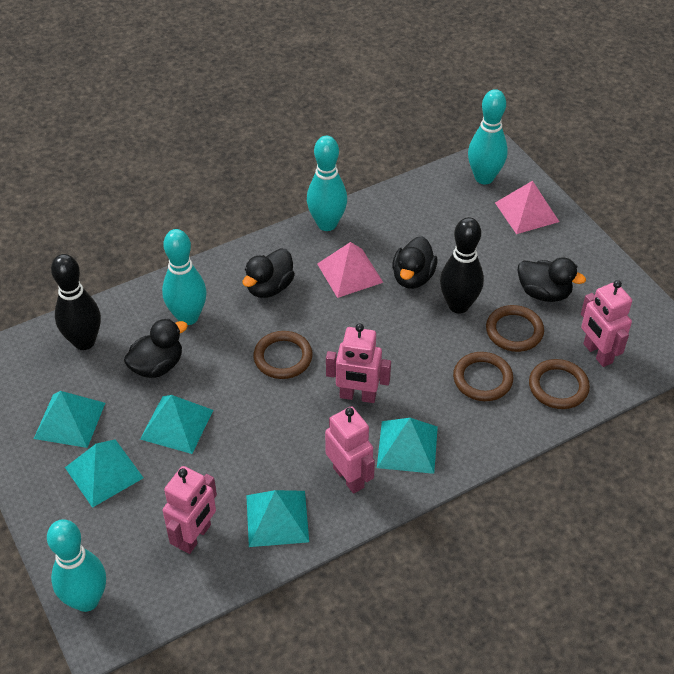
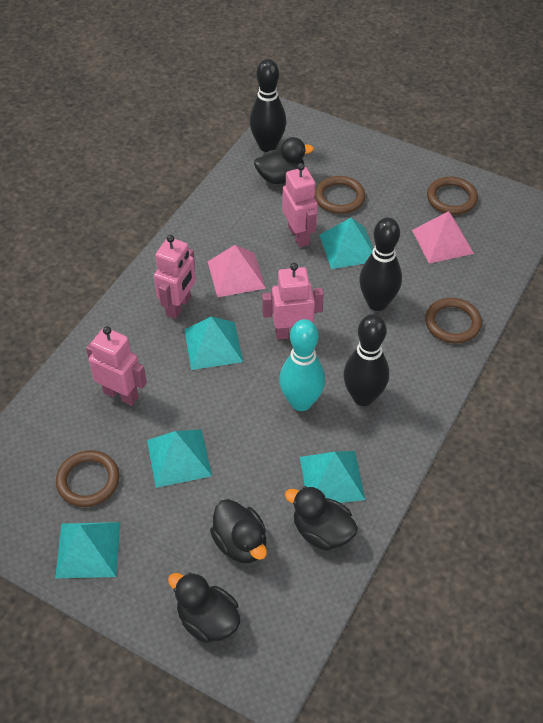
black bowling pin: [51,254,101,350] [440,217,484,314] = 2 -> [249,59,286,152] [343,314,389,406] [359,217,402,311] = 3
turquoise bowling pin: [47,519,106,612] [162,229,206,325] [307,136,347,231] [468,89,508,184] = 4 -> [279,319,325,411] = 1

